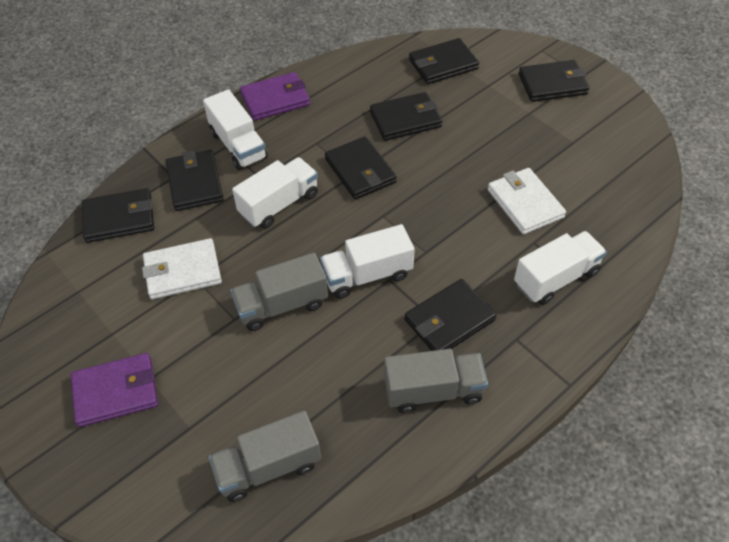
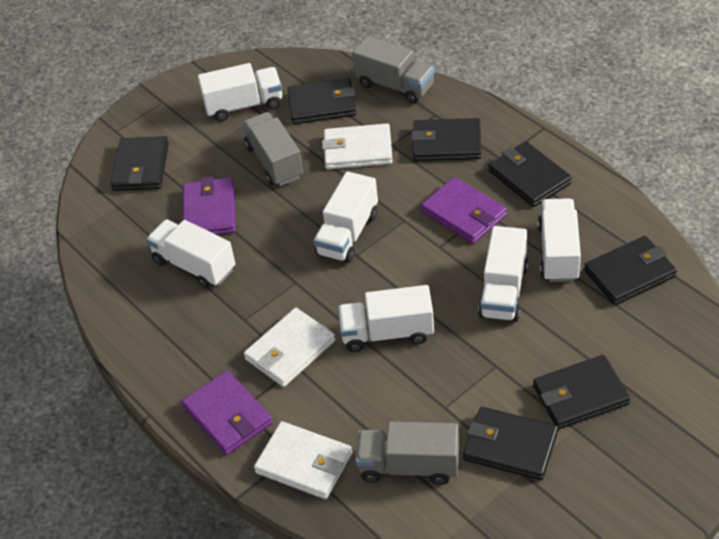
purple wallet: [71,353,158,427] [240,72,310,121] = 2 -> [181,370,273,455] [183,177,236,235] [421,177,507,244] = 3
white truck: [203,89,268,170] [232,157,318,229] [320,224,415,299] [514,231,607,305] = 4 -> [146,219,235,289] [198,63,282,122] [314,171,378,263] [338,285,434,352] [478,226,528,322] [537,198,582,282] = 6
white wallet: [142,238,222,299] [488,168,566,234] = 2 -> [244,308,335,387] [254,421,352,499] [322,124,393,169] = 3

